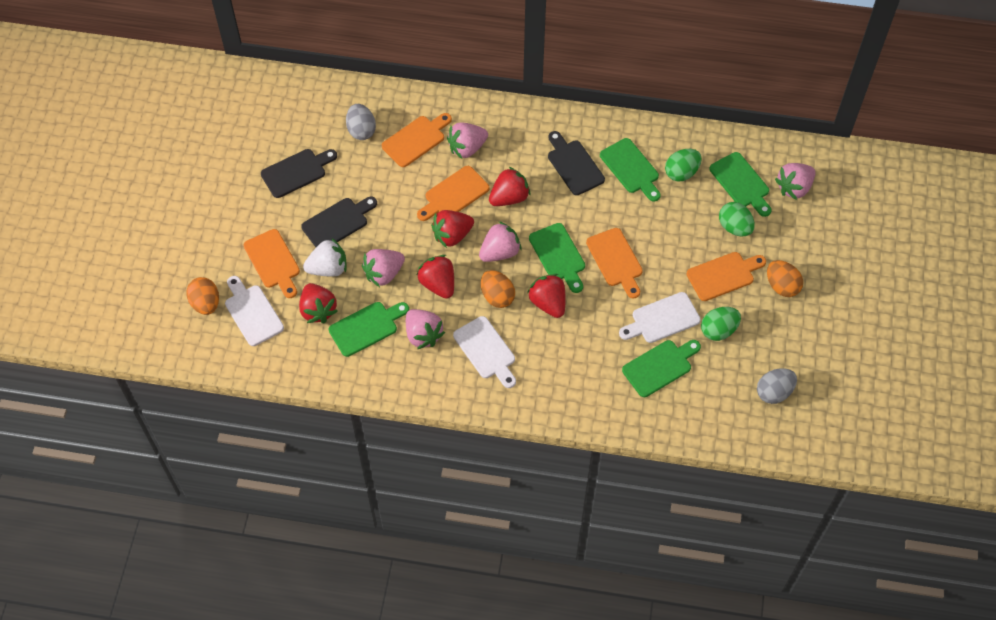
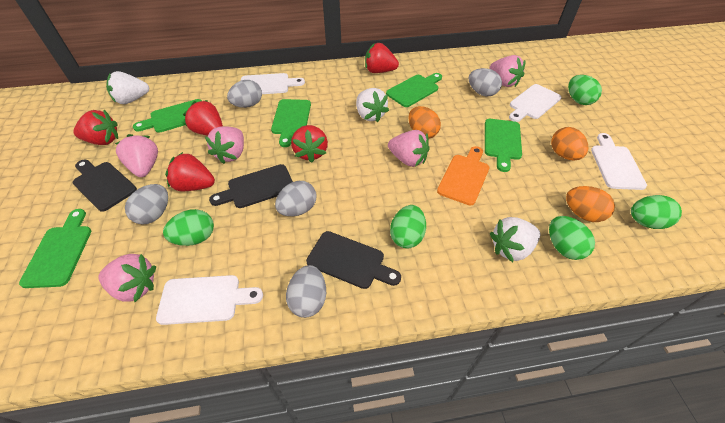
green egg: [665,149,702,182] [701,307,741,341] [719,202,755,236] = 3 -> [163,209,214,246] [390,205,426,248] [549,216,595,260] [568,75,602,105] [631,195,682,229] = 5
grey egg: [346,104,376,140] [757,368,797,404] = 2 -> [125,184,168,225] [227,80,262,108] [275,181,317,216] [286,265,326,318] [469,68,502,97] = 5
orange cutting board: [244,229,300,298] [382,113,452,167] [417,166,489,221] [586,228,643,299] [686,252,766,301] = 5 -> [437,146,489,205] = 1
white cutting board: [225,276,284,346] [453,316,516,388] [619,292,701,343] = 3 -> [156,275,263,325] [241,73,305,94] [509,84,561,122] [591,133,647,190] = 4
white strawberry: [303,238,347,276] = 1 -> [106,71,149,104] [356,88,389,122] [490,217,541,262] = 3

